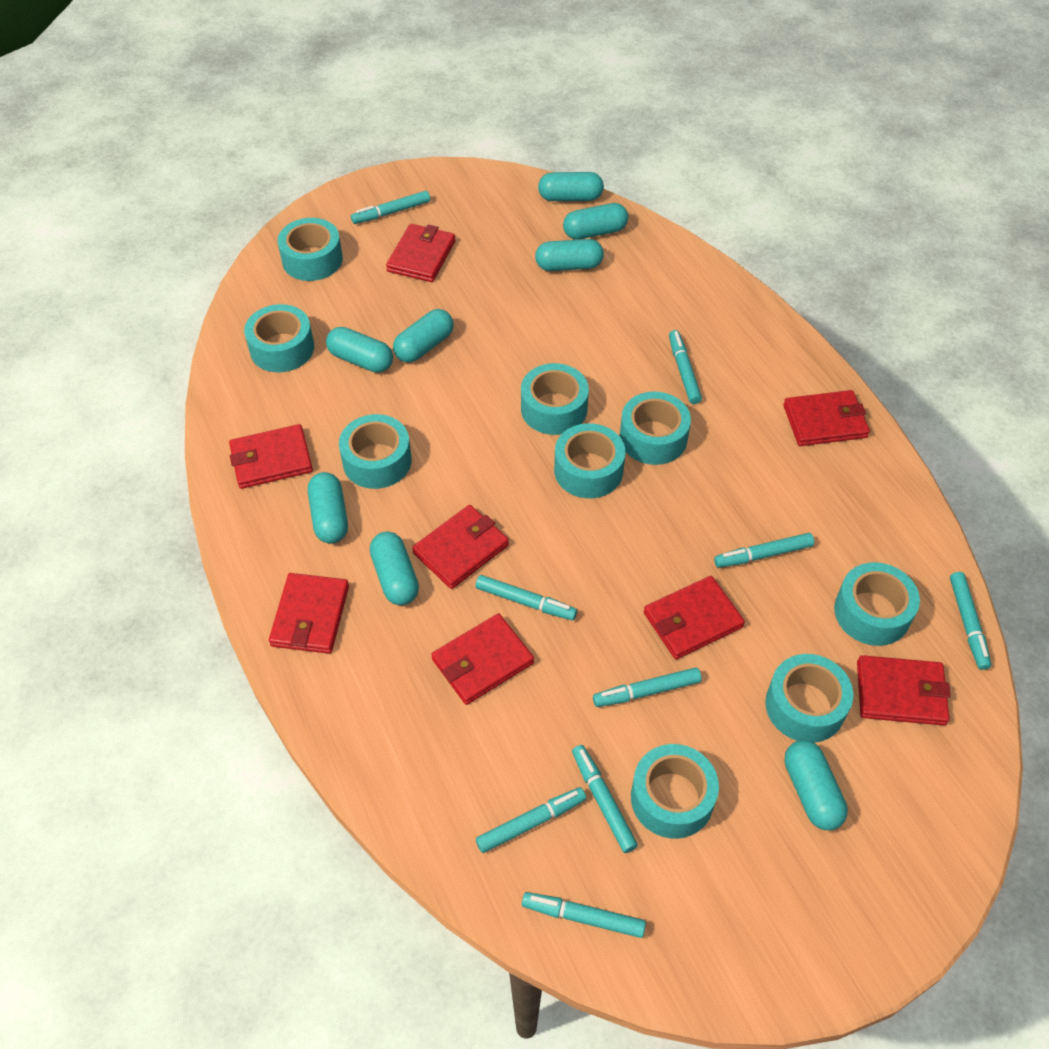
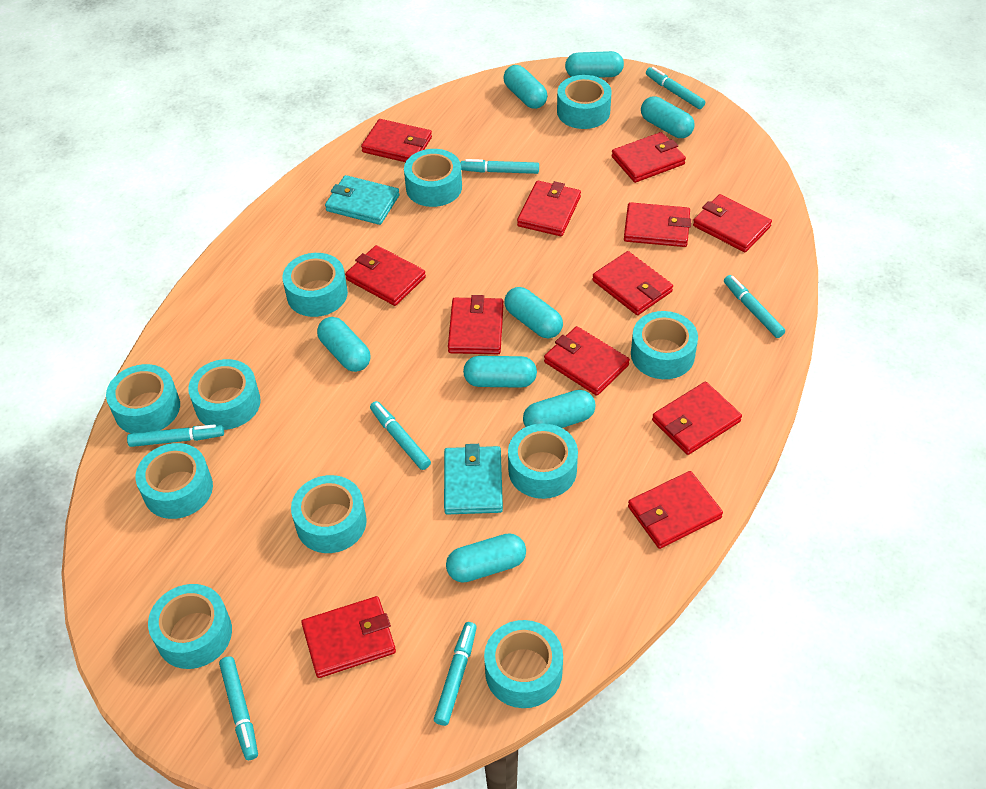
red wallet: [229,424,313,489] [269,573,349,654] [386,224,455,282] [412,505,509,589] [431,613,534,705] [644,576,745,659] [783,390,870,446] [857,655,951,726] = 8 -> [301,596,396,678] [345,245,426,306] [361,119,432,162] [448,295,504,354] [517,181,581,236] [544,326,630,396] [592,251,673,315] [612,132,686,183] [624,202,691,247] [628,471,723,549] [652,382,742,455] [693,194,772,252] = 12
turquoise marker: [351,191,430,224] [475,575,577,620] [476,787,586,853] [522,892,646,938] [572,745,638,853] [593,667,702,707] [669,330,702,404] [714,533,814,568] [950,572,991,670] = 9 -> [127,424,224,447] [219,656,258,760] [370,401,431,470] [434,622,477,726] [460,159,539,174] [646,67,705,109] [724,275,785,338] = 7
turquoise tape: [244,304,314,372] [278,218,343,281] [339,414,412,489] [521,363,589,435] [554,423,625,498] [620,392,691,465] [631,744,719,839] [765,654,853,743] [834,562,920,646] = 9 -> [106,364,180,434] [136,443,213,519] [148,584,232,669] [188,359,261,430] [282,253,348,317] [291,475,367,553] [404,149,462,207] [484,620,563,708] [508,423,578,499] [557,75,612,129] [631,311,698,379] = 11
turquoise wallet: none = 0 -> [325,175,400,225] [444,444,503,515] = 2

